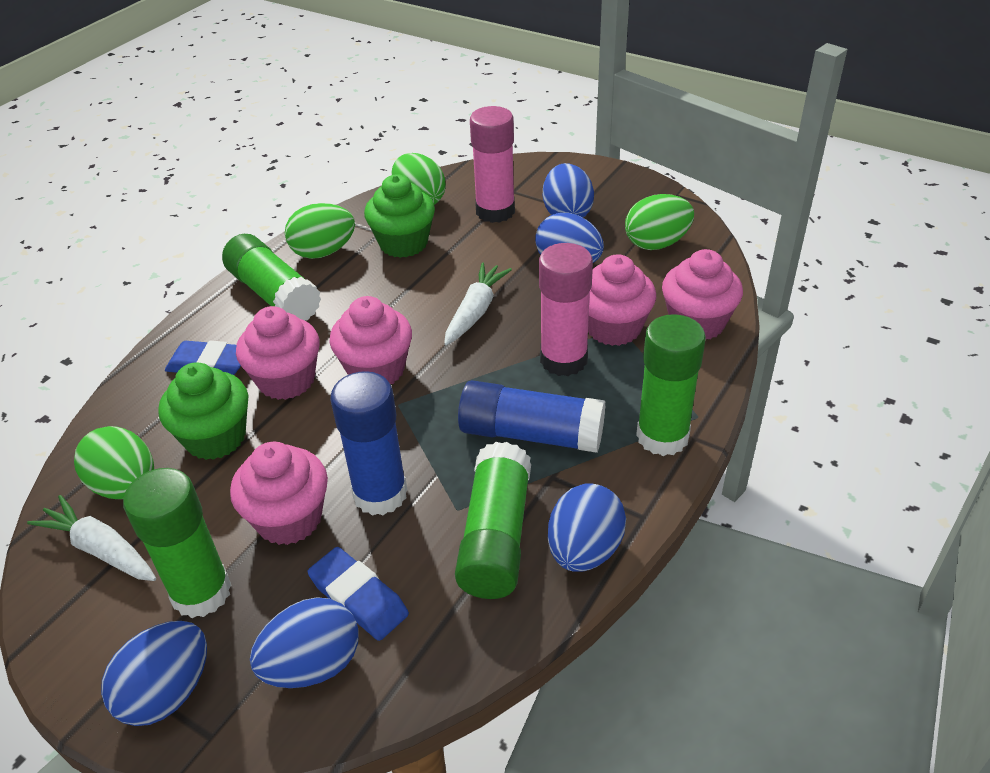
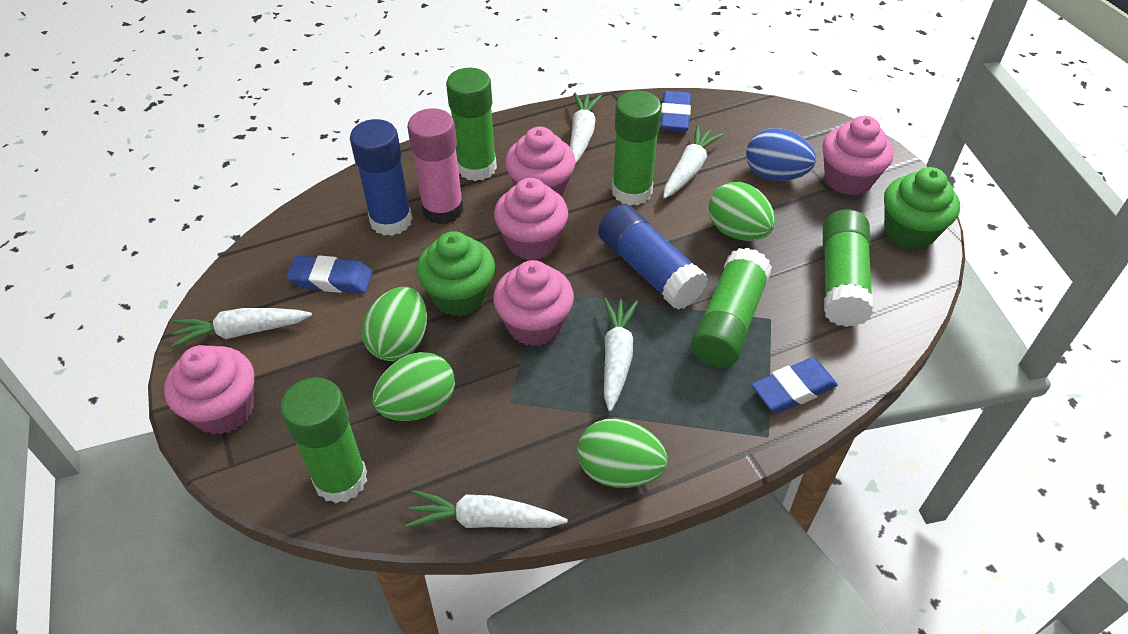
blue egg: [101,621,207,726] [250,597,359,688] [535,213,604,263] [543,163,594,218] [548,483,626,572] = 5 -> [746,128,816,181] = 1
blue eraser: [165,341,241,375] [308,547,409,641] = 2 -> [286,255,373,293] [660,91,691,132] [752,358,838,413] = 3
green glue stick: [123,468,231,618] [222,234,321,321] [455,442,531,599] [636,314,706,456] = 4 -> [280,378,367,503] [446,68,497,181] [612,91,662,205] [691,248,772,368] [823,209,874,327] = 5
pink glue stick: [470,106,515,223] [539,243,593,376] = 2 -> [407,108,464,224] = 1
white carrot: [27,495,156,581] [444,263,512,345] = 2 -> [171,308,312,348] [405,490,568,528] [570,92,602,164] [604,298,638,411] [663,125,724,199] = 5

